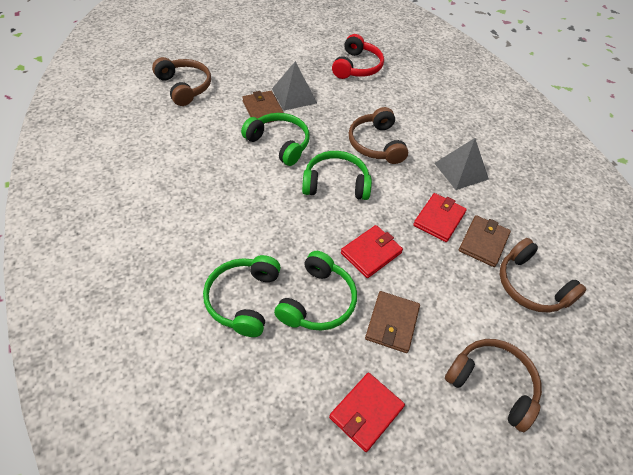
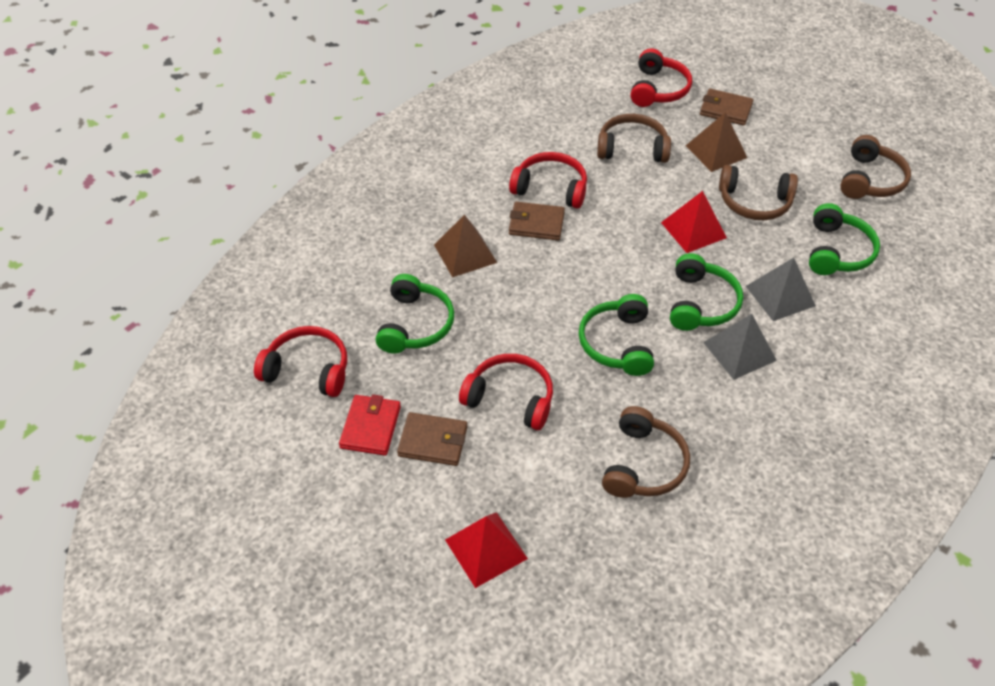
brown pyramid: none = 0 -> [434,215,497,277] [686,112,747,172] = 2
red headphones: [332,34,384,79] = 1 -> [254,326,347,397] [459,354,553,430] [509,152,587,208] [631,48,692,107] = 4
red pyramid: none = 0 -> [445,512,528,588] [661,191,727,253] = 2
red wallet: [329,373,405,452] [341,225,403,278] [413,193,467,242] = 3 -> [339,394,401,456] = 1

